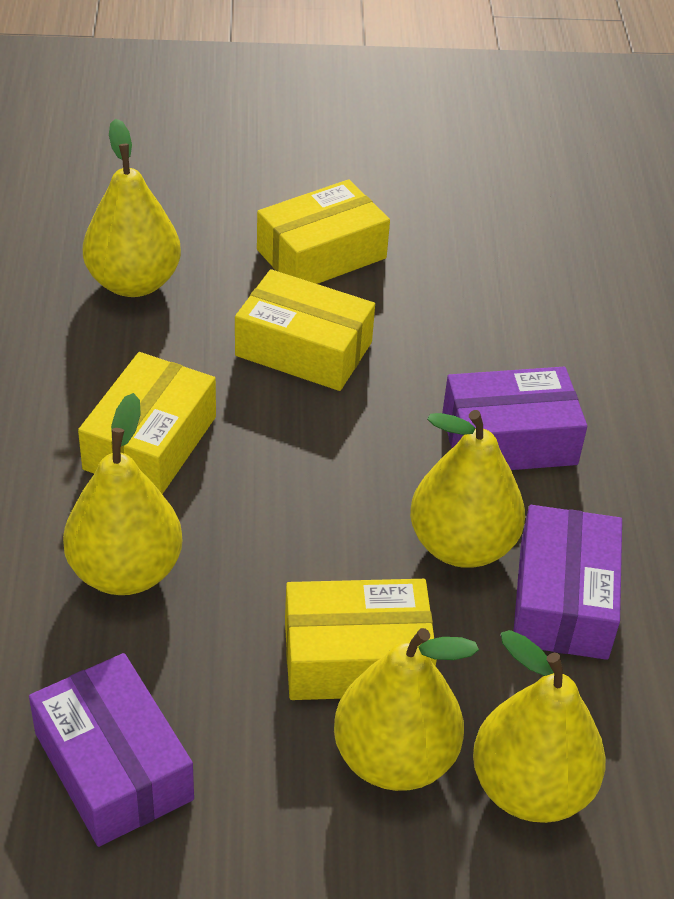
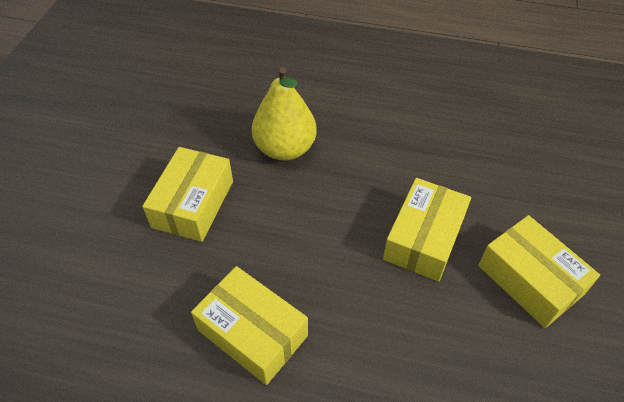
purple box: [29,653,194,847] [442,367,587,470] [513,505,622,660] = 3 -> none = 0
yellow pear: [63,393,183,595] [83,119,181,297] [334,628,479,791] [410,410,525,568] [473,630,606,823] = 5 -> [252,67,316,161] = 1

